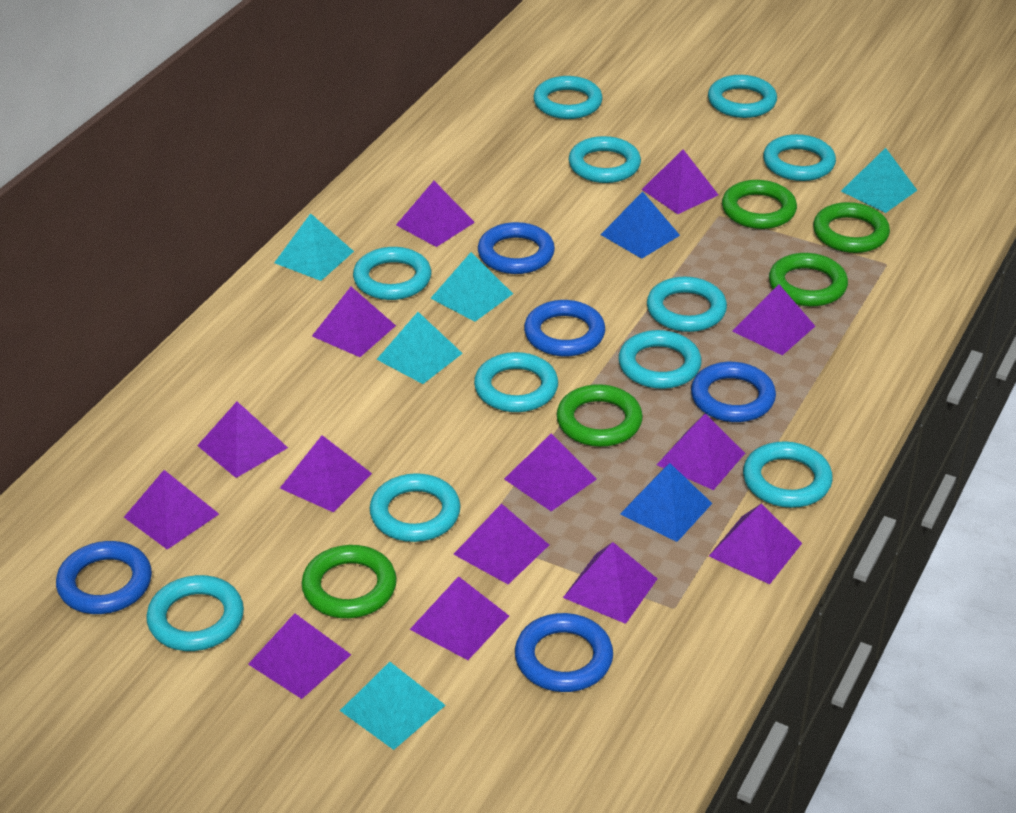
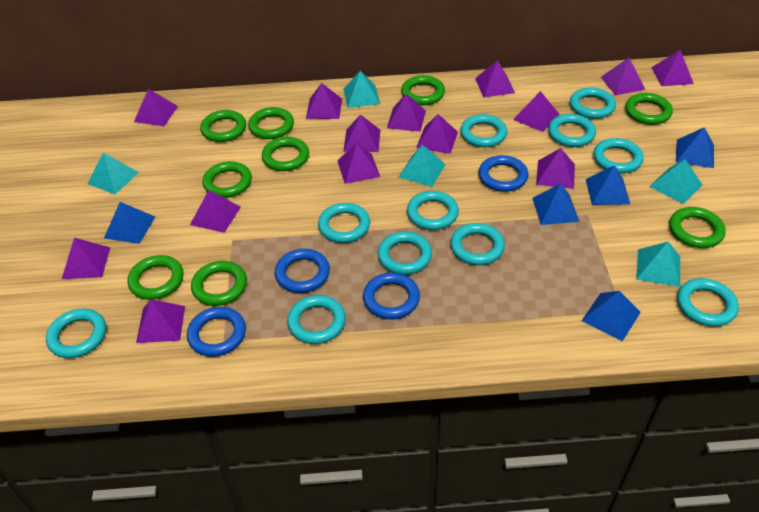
blue pyramid: [600,192,680,259] [620,463,712,542] = 2 -> [104,202,155,244] [532,183,580,225] [582,291,641,341] [586,165,631,205] [676,127,714,168] = 5
blue ring: [56,541,152,614] [478,222,555,274] [515,613,613,692] [524,300,605,356] [691,362,776,422] = 5 -> [187,307,246,357] [275,249,330,293] [363,272,420,319] [478,155,528,192] = 4
green ring: [301,545,397,618] [557,384,643,447] [722,180,797,229] [769,253,848,306] [813,202,890,253] = 5 -> [128,255,184,300] [191,261,247,306] [200,110,246,142] [202,161,252,198] [248,107,294,139] [262,137,309,171] [401,75,445,105] [625,93,673,125] [669,207,726,248] = 9

